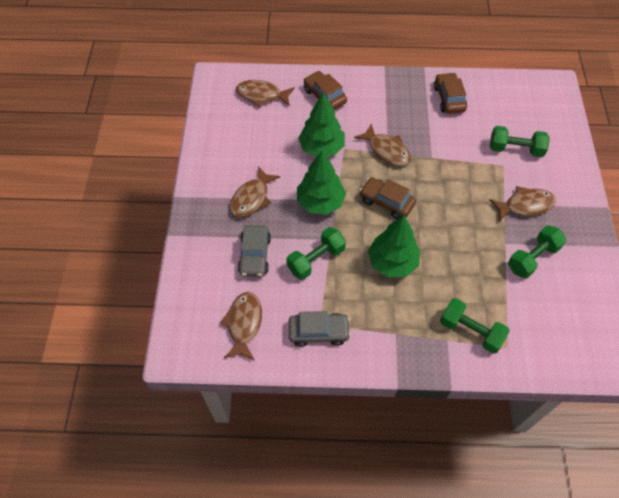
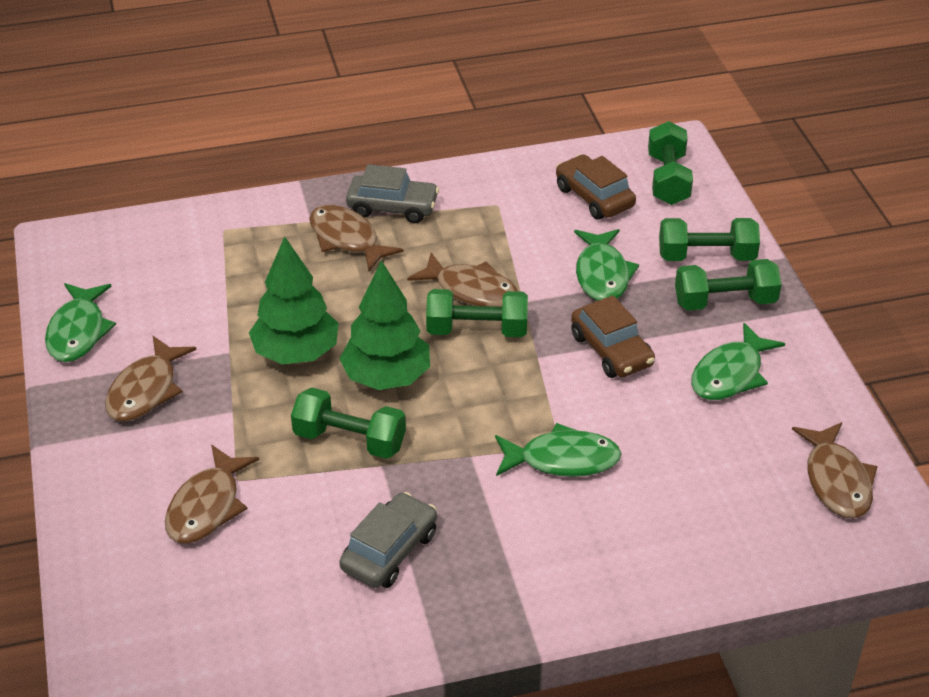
brown car: [304,71,347,110] [360,177,416,219] [434,72,467,114] = 3 -> [556,154,636,219] [571,295,655,378] = 2
green dumbbell: [286,227,346,280] [440,298,510,354] [490,126,550,157] [508,225,566,279] = 4 -> [291,388,406,459] [426,289,528,337] [648,121,693,205] [659,218,760,261] [675,259,782,311] = 5
green fish: none = 0 -> [45,283,116,362] [495,423,621,477] [574,229,639,301] [691,323,785,400] = 4
green tree: [297,151,346,215] [298,92,345,157] [368,215,420,277] = 3 -> [249,236,339,364] [340,260,430,390] = 2

